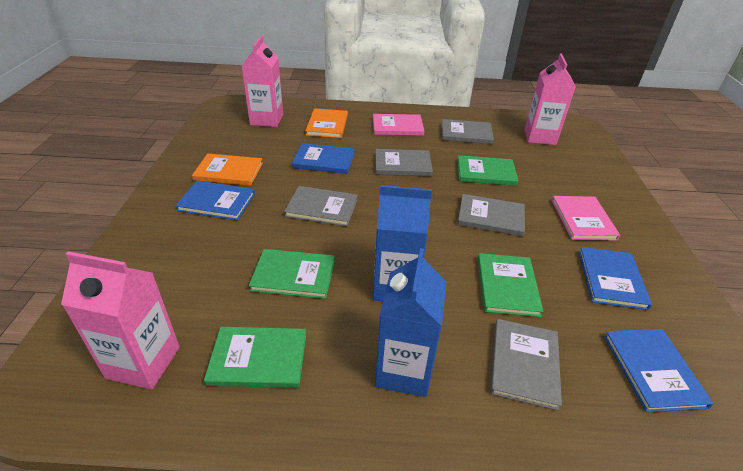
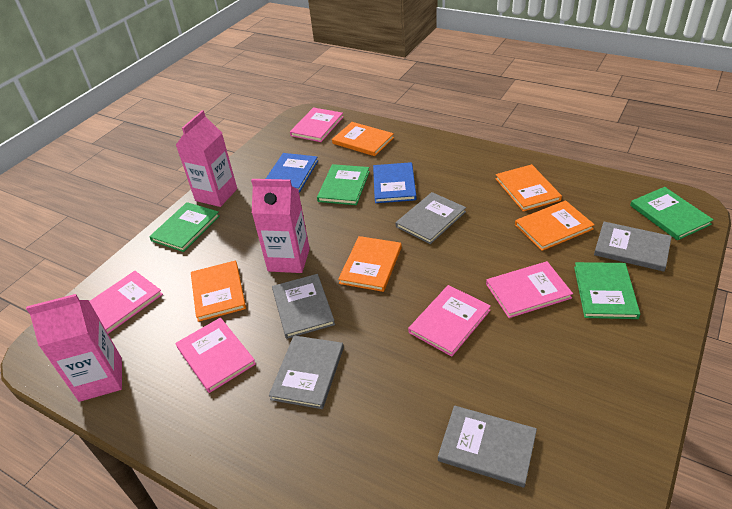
blue book: [175,181,255,220] [292,143,354,174] [579,247,652,310] [604,329,714,413] = 4 -> [266,153,318,192] [373,162,416,203] = 2
blue carton: [373,185,432,301] [375,248,447,397] = 2 -> none = 0
orange book: [192,154,263,186] [306,108,348,138] = 2 -> [191,261,246,322] [332,122,394,156] [338,236,402,292] [495,164,562,212] [515,200,595,251] = 5
pink book: [373,114,424,136] [552,196,620,241] = 2 -> [89,271,163,334] [176,317,256,393] [290,107,343,142] [408,285,491,357] [486,261,573,318] = 5

